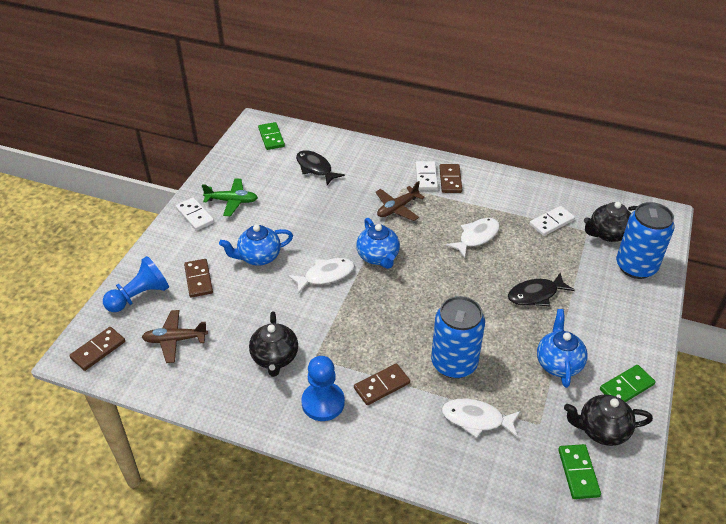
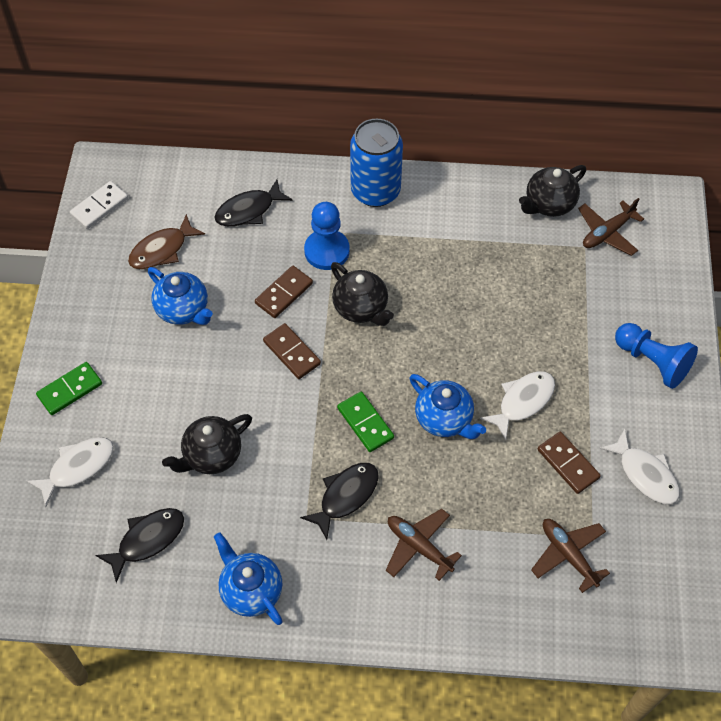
black fish: [296,150,345,185] [508,273,575,306] = 2 -> [95,508,184,583] [215,180,293,227] [300,463,379,540] = 3
blue can: [431,296,485,379] [616,202,675,279] = 2 -> [350,119,403,207] = 1
brown domino: [69,327,125,371] [184,259,213,298] [354,363,410,405] [439,164,462,193] = 4 -> [255,266,313,318] [263,323,321,379] [538,432,601,494] = 3
brown fish: none = 0 -> [128,214,205,269] = 1
brown plane: [142,310,208,363] [376,181,425,221] = 2 -> [386,509,462,581] [531,519,610,593] [578,198,644,256] = 3
green domino: [258,122,285,150] [558,444,601,499] [600,365,656,402] = 3 -> [36,362,102,415] [337,392,394,452] = 2
green plane: [202,178,258,216] = 1 -> none = 0
white domino: [176,197,214,231] [415,161,438,190] [530,206,575,236] = 3 -> [70,181,128,229] = 1

